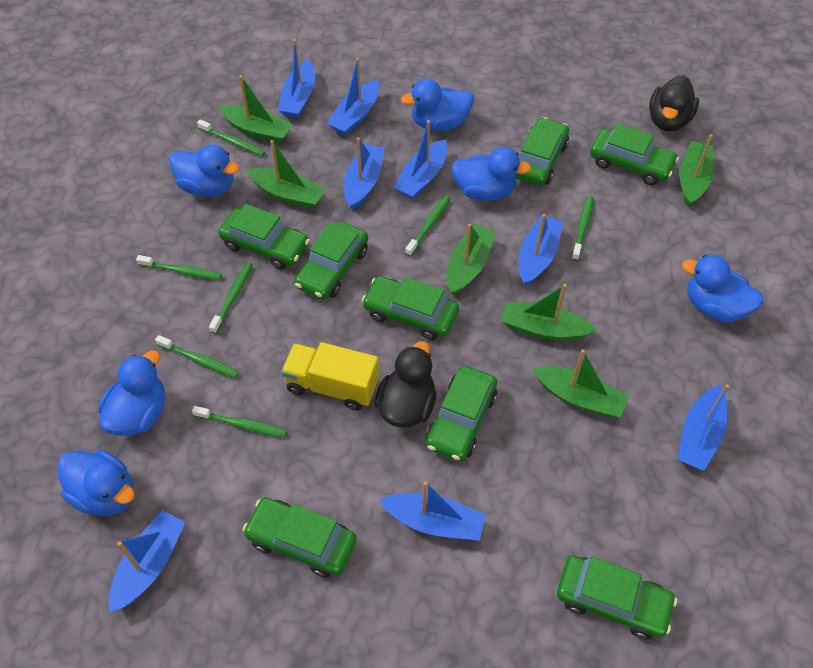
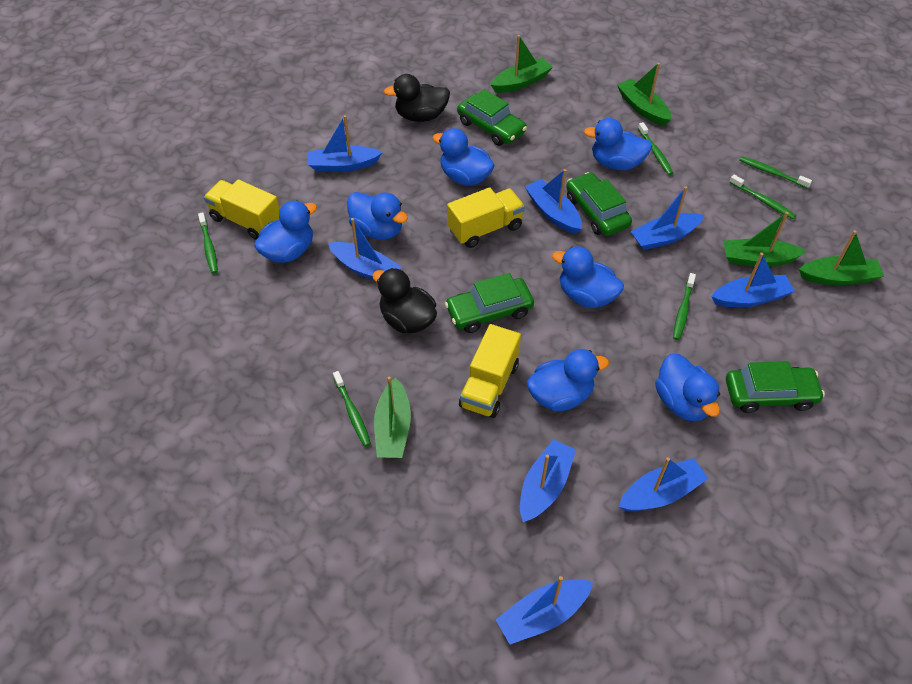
blue duck: [57,450,135,516] [98,350,165,436] [169,145,239,197] [401,79,474,131] [451,147,531,201] [682,255,764,323] = 6 -> [254,200,317,263] [347,192,408,240] [433,128,495,186] [527,349,609,411] [552,246,624,308] [584,118,652,170] [655,353,720,421] = 7
green boat: [218,75,293,144] [247,140,326,209] [447,224,496,296] [502,284,597,340] [532,349,629,418] [679,134,714,207] = 6 -> [374,377,411,458] [491,35,553,93] [617,63,671,126] [723,212,807,267] [799,230,884,285] = 5
green car: [218,204,310,269] [243,497,357,578] [294,221,368,300] [362,276,459,340] [426,366,497,461] [515,117,569,186] [557,555,677,639] [590,123,679,185] = 8 -> [445,273,534,333] [457,89,527,146] [566,172,632,236] [726,361,825,413] = 4
green toothbrush: [136,255,222,280] [155,335,239,378] [192,406,287,437] [197,119,265,156] [209,262,253,334] [405,196,450,256] [572,196,594,261] = 7 -> [198,212,218,274] [333,371,371,447] [638,122,673,175] [673,273,696,340] [730,175,796,219] [739,156,812,189] = 6
yellow truck: [281,342,379,411] = 1 -> [204,179,280,240] [447,187,525,248] [459,324,521,418] = 3

